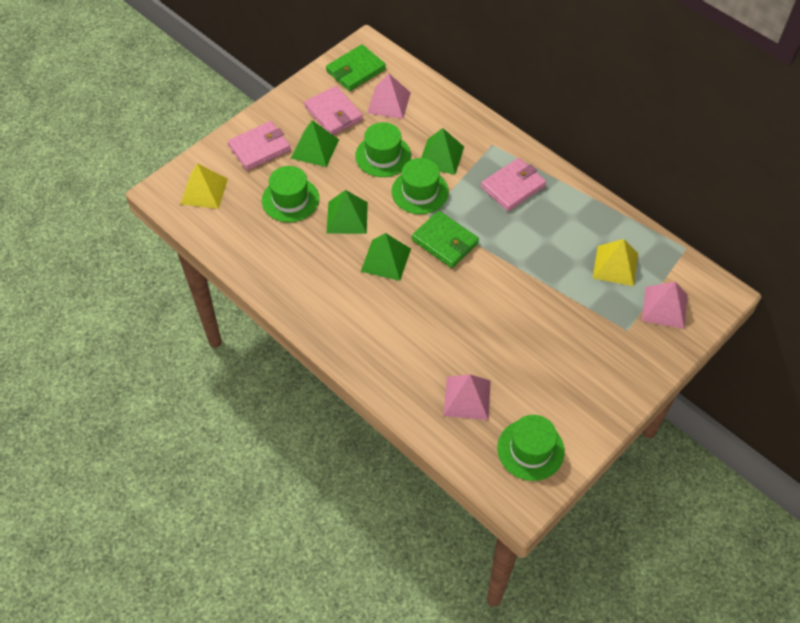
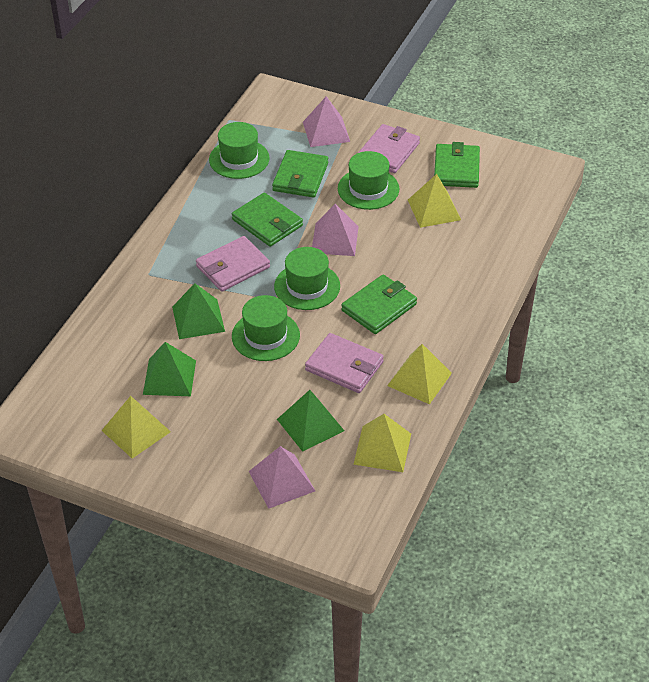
green pyramid: [291,120,339,167] [327,190,368,234] [361,233,411,281] [421,128,464,175] = 4 -> [143,342,196,396] [172,283,225,339] [277,390,344,452] = 3
green wallet: [326,44,386,91] [412,211,479,268] = 2 -> [232,192,303,247] [272,150,328,198] [341,274,417,334] [434,142,480,188] = 4
yellow pyramid: [181,163,228,209] [593,239,638,286] = 2 -> [101,396,171,458] [353,414,411,472] [387,344,452,404] [408,174,461,228] = 4

